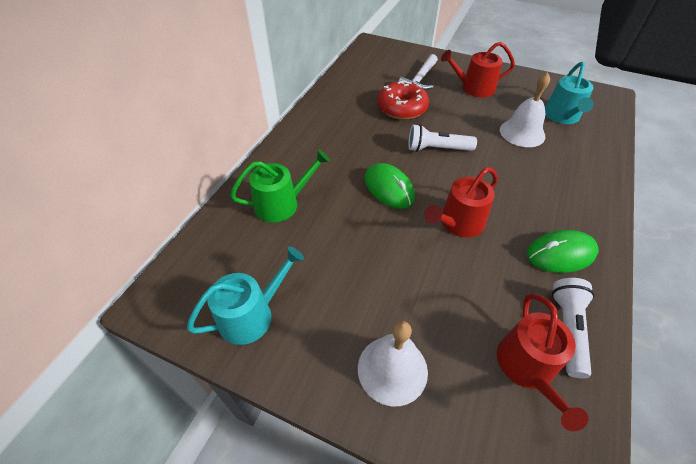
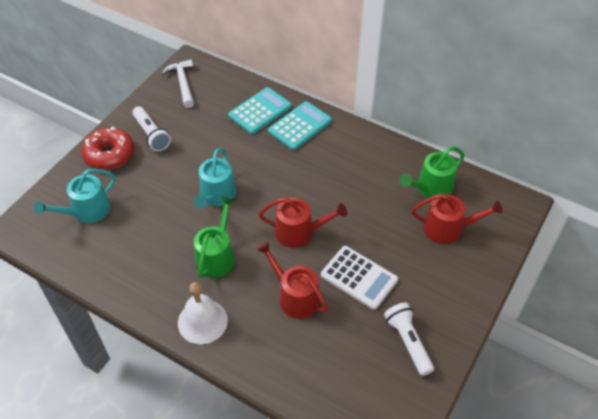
green mouse: [365,163,415,209] [527,230,598,273] = 2 -> none = 0
green watering can: [230,149,330,223] = 1 -> [194,196,235,278] [400,147,465,198] = 2
turquoise calculator: none = 0 -> [228,87,292,134] [268,101,332,150] = 2
white bell: [358,321,428,406] [500,72,550,147] = 2 -> [178,282,228,344] = 1
white calculator: none = 0 -> [321,246,398,310] = 1

